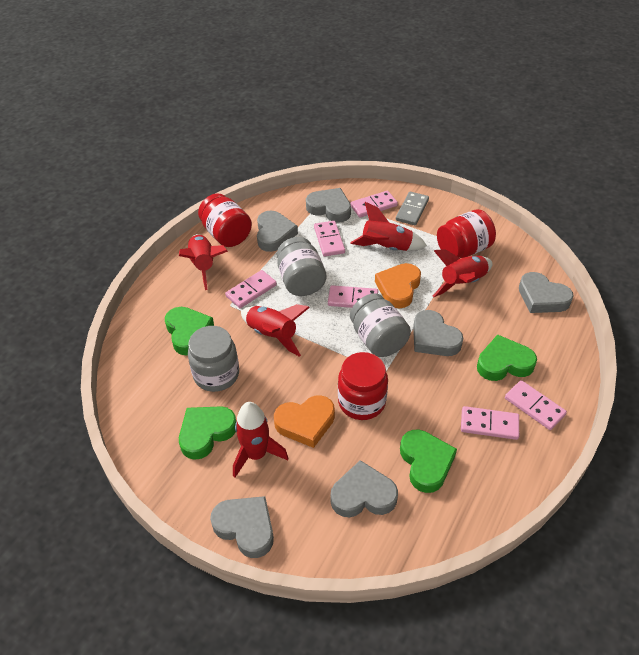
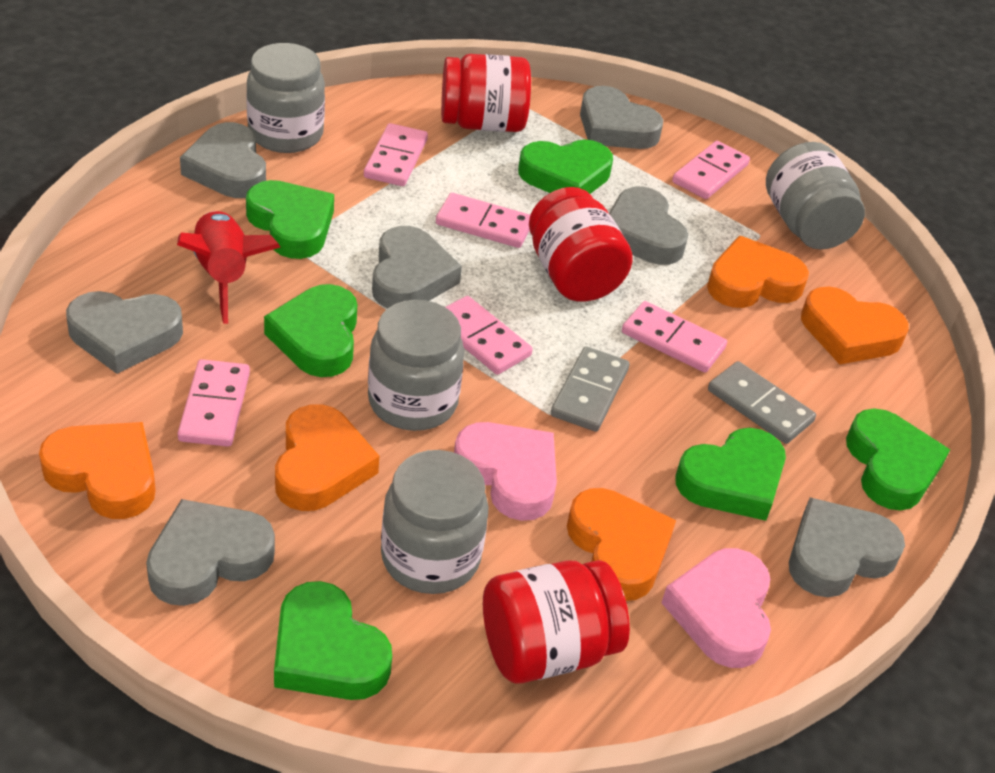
green heart: [165,307,214,355] [179,406,236,460] [400,430,457,493] [477,334,537,381] = 4 -> [246,180,334,259] [264,284,357,377] [274,581,392,700] [518,140,613,194] [675,428,786,521] [846,409,950,511] = 6
grey domino: [396,192,429,225] = 1 -> [551,346,629,432] [708,361,816,444] = 2
grey heart: [210,496,274,558] [257,210,298,252] [306,188,351,223] [330,460,398,517] [413,310,463,356] [519,272,574,313] = 6 -> [66,291,183,374] [146,499,275,606] [180,122,266,198] [372,226,462,308] [580,86,663,149] [609,187,688,265] [789,497,905,597] = 7
grey jar: [188,326,239,392] [277,237,326,296] [350,293,411,357] = 3 -> [246,43,325,153] [368,300,465,431] [381,450,489,594] [766,142,865,250] = 4
orange heart: [274,395,335,448] [375,263,421,308] = 2 -> [39,422,156,519] [275,404,379,511] [567,488,676,601] [707,236,809,308] [801,287,909,364] = 5
pink heart: none = 0 -> [454,422,557,521] [661,548,771,668] = 2
red rocket: [179,234,228,290] [233,402,288,478] [241,304,310,356] [350,202,427,251] [433,249,493,297] = 5 -> [177,211,280,324] = 1

